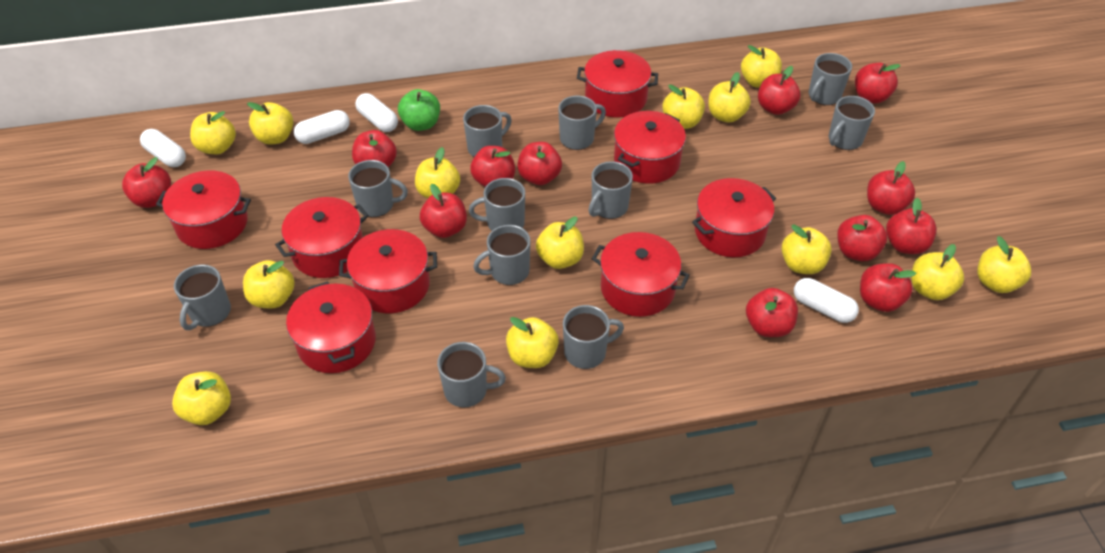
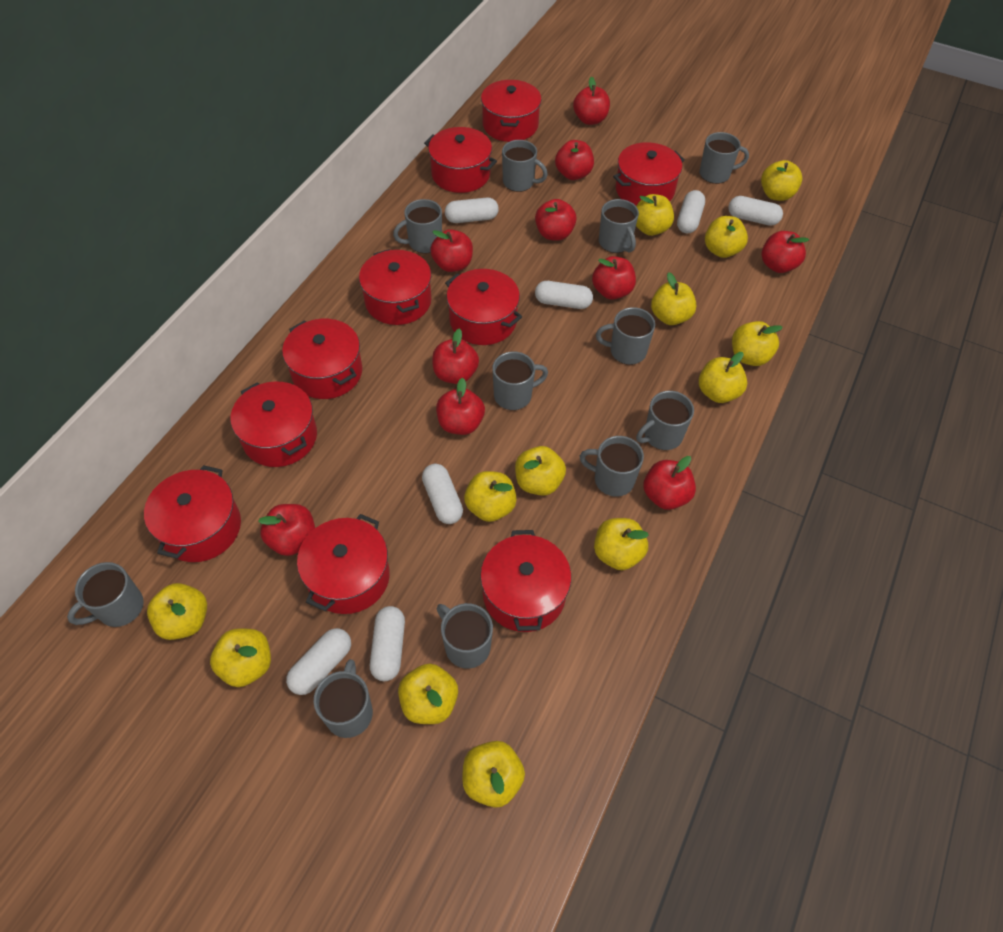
green apple: [398,89,440,131] = 1 -> none = 0
red apple: [122,157,171,208] [352,130,397,167] [420,184,467,238] [470,146,515,187] [517,142,562,185] [746,288,798,337] [758,66,800,115] [837,215,887,261] [855,63,901,103] [860,263,916,312] [867,161,915,215] [886,198,937,254] = 12 -> [258,504,315,556] [430,229,473,272] [432,329,479,384] [436,378,485,435] [535,199,577,241] [555,140,594,180] [573,77,610,125] [592,256,636,300] [644,456,696,510] [761,231,809,273] = 10
red pot: [156,170,251,249] [275,197,369,278] [286,281,376,373] [339,229,437,313] [577,50,658,117] [592,232,690,317] [614,111,686,184] [692,178,776,257] = 8 -> [144,465,241,562] [231,381,317,467] [282,319,362,399] [297,514,390,614] [359,249,431,325] [424,127,497,193] [445,269,522,345] [480,530,571,632] [481,80,541,142] [613,142,685,206] = 10
white capsule: [140,129,186,167] [294,110,350,144] [355,93,398,132] [794,278,859,323] = 4 -> [286,628,351,695] [370,606,405,681] [422,464,463,524] [445,198,499,223] [535,281,593,309] [677,190,705,234] [728,196,783,226] = 7

